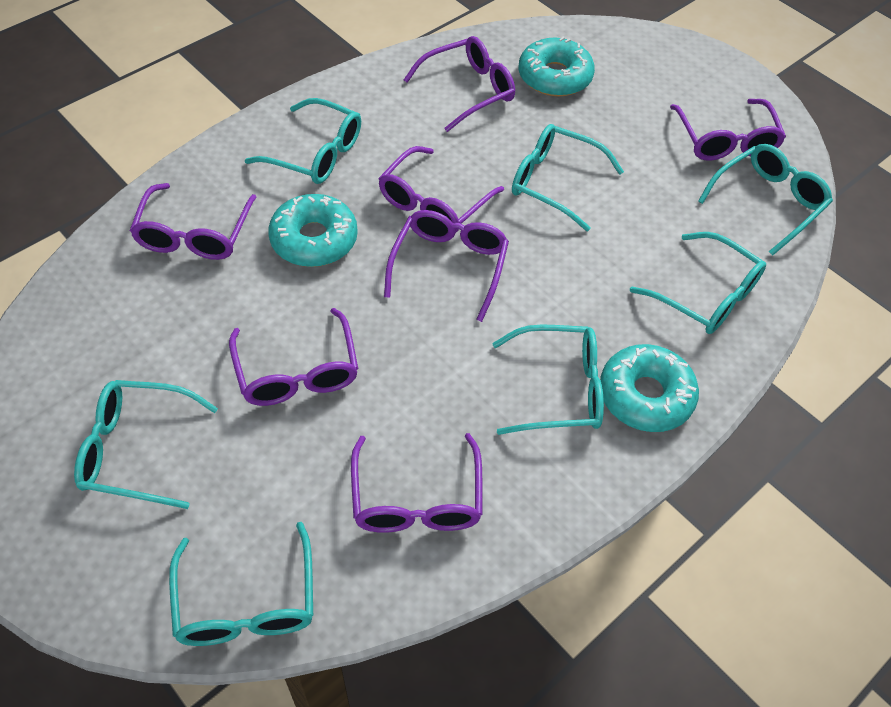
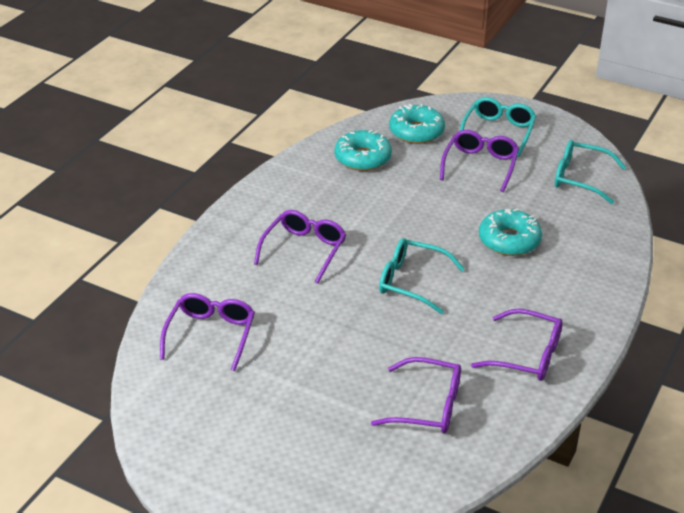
purple glasses: [130,183,257,260] [229,308,358,406] [351,433,483,533] [378,146,504,232] [384,210,509,322] [404,36,515,132] [670,99,786,160] = 7 -> [160,293,255,371] [254,210,346,283] [371,357,461,433] [440,130,519,192] [471,309,563,381] = 5
turquoise glasses: [74,380,218,509] [169,522,313,646] [245,98,361,184] [492,325,604,435] [512,124,624,231] [630,232,766,334] [698,144,833,256] = 7 -> [379,238,465,314] [460,97,536,157] [555,140,626,204] = 3

